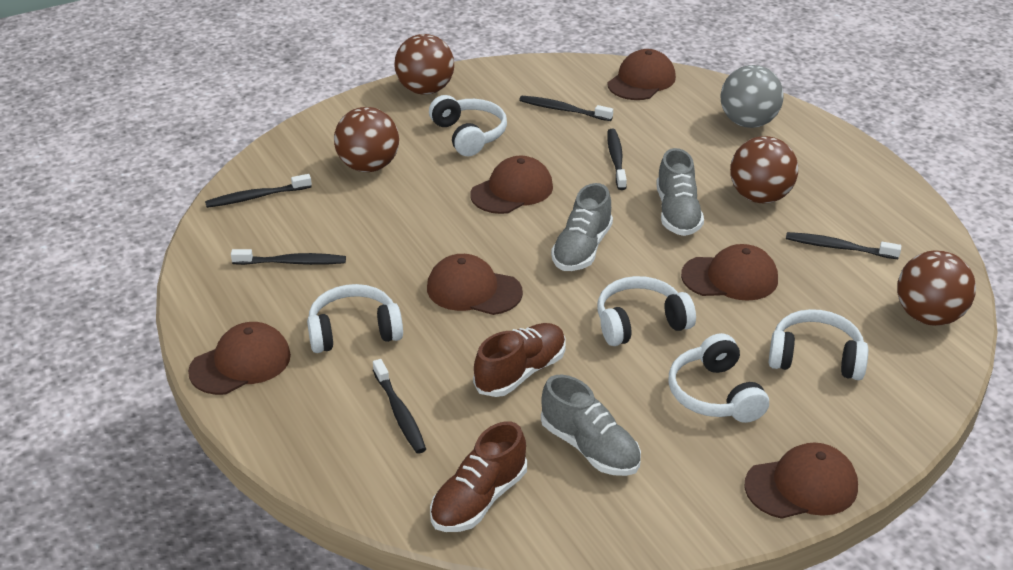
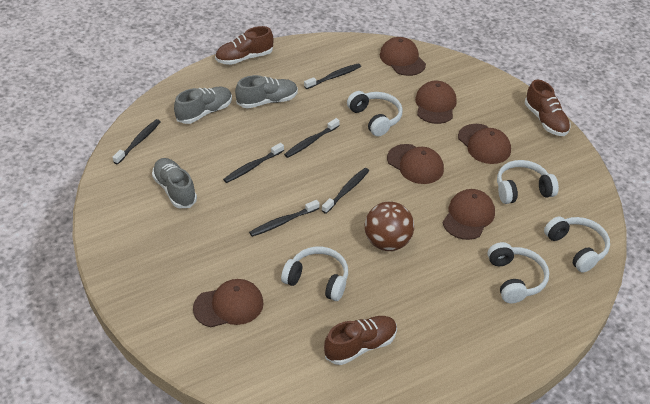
brown ball: [334,107,399,172] [394,34,454,95] [730,136,798,203] [897,250,976,326] = 4 -> [365,202,414,251] = 1
brown shoe: [430,422,527,532] [473,323,566,397] = 2 -> [215,26,274,65] [324,316,397,365] [525,80,571,136] = 3
grey ball: [721,65,783,128] = 1 -> none = 0

